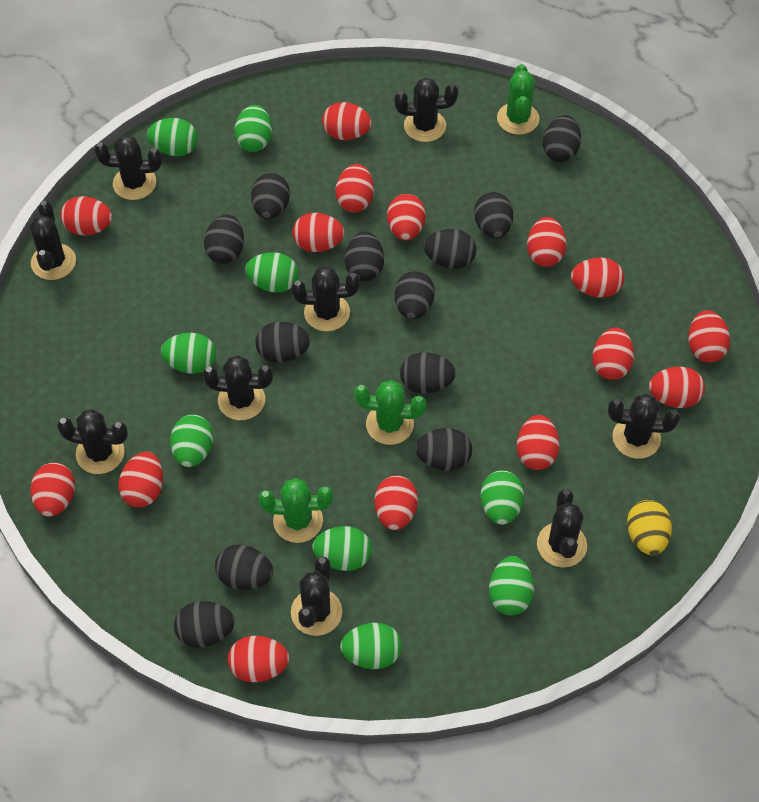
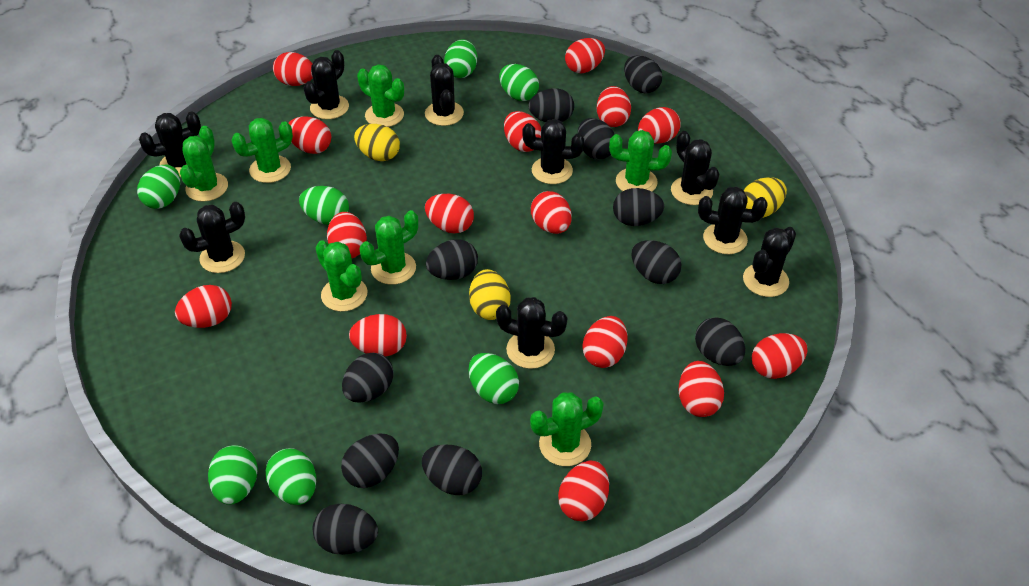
black egg: [174,601,235,648] [204,214,244,264] [215,545,274,590] [251,173,290,219] [256,322,310,363] [345,232,384,282] [394,271,435,319] [400,353,456,394] [415,428,472,471] [424,229,476,269] [474,192,513,238] [543,115,581,162] = 12 -> [313,504,378,555] [341,434,399,488] [342,353,394,403] [422,444,482,495] [426,240,478,280] [529,88,574,122] [578,118,614,159] [613,188,664,226] [624,55,662,93] [631,240,682,284] [695,317,745,366] = 11
green cactus: [259,478,333,543] [354,380,426,445] [497,64,540,135] = 3 -> [180,126,228,202] [231,118,293,183] [316,240,367,312] [357,64,404,127] [360,210,418,285] [530,392,604,466] [609,130,672,191] = 7
green egg: [147,118,197,156] [161,333,216,374] [170,414,213,467] [234,105,272,152] [245,252,298,293] [312,526,372,571] [340,623,402,669] [480,470,524,525] [489,556,534,615] = 9 -> [137,165,180,209] [208,445,258,505] [265,448,316,505] [299,186,349,225] [444,39,477,78] [469,353,519,404] [499,64,539,101] = 7
yellow egg: [627,500,672,555] = 1 -> [354,124,400,161] [469,269,511,320] [744,177,787,218] = 3

